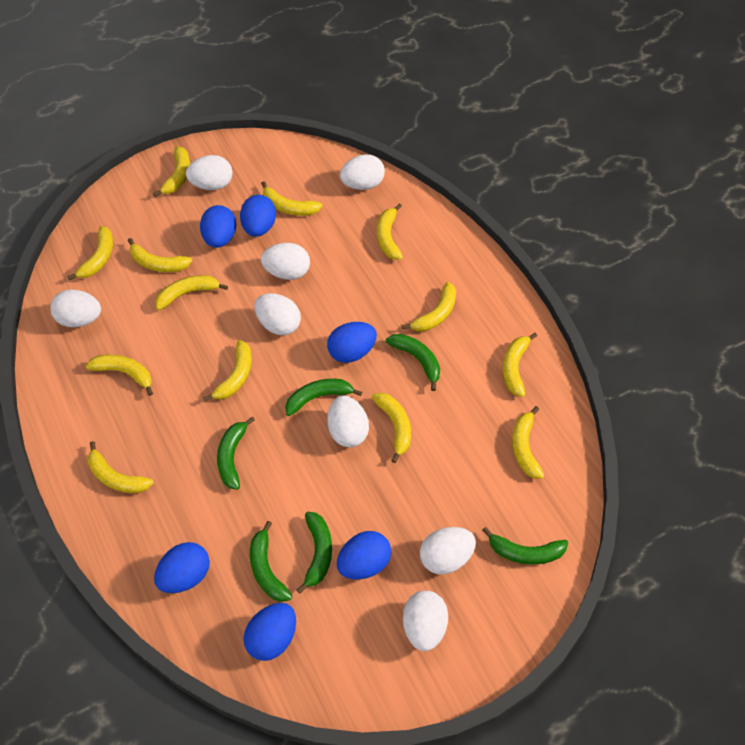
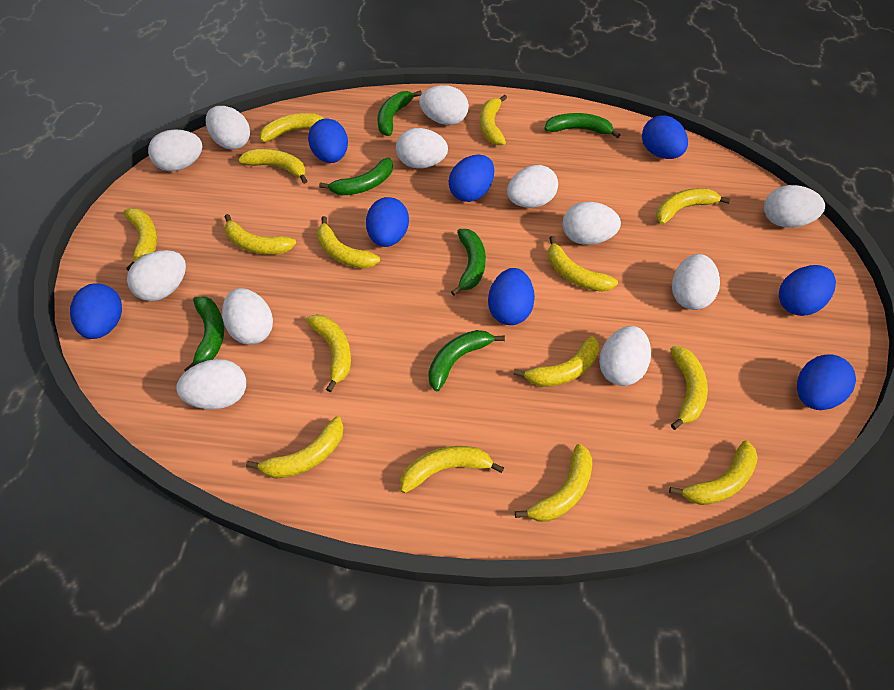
blue egg: [154,542,210,593] [200,205,236,248] [240,195,276,237] [244,603,296,661] [327,322,377,363] [337,531,391,579] = 6 -> [70,283,122,339] [308,119,348,163] [366,197,409,247] [449,155,494,202] [488,268,535,325] [642,115,688,159] [779,265,836,316] [797,354,856,410] = 8
white egg: [50,290,101,327] [186,155,232,190] [254,293,301,335] [261,243,310,280] [327,396,369,447] [340,154,385,190] [403,591,448,651] [420,527,476,574] = 8 -> [127,250,186,301] [148,129,203,171] [176,359,246,409] [206,106,250,150] [222,288,273,345] [396,128,448,168] [419,85,469,125] [507,165,558,208] [562,202,621,245] [599,326,651,386] [672,254,720,310] [764,185,825,228] = 12
yellow banana: [67,226,113,280] [86,355,153,396] [88,441,154,493] [128,238,192,272] [153,146,190,197] [155,275,228,310] [203,340,252,401] [261,181,323,216] [372,393,411,463] [377,203,403,260] [402,282,456,331] [503,333,537,397] [512,406,544,479] = 13 -> [123,208,158,271] [225,214,296,254] [238,149,307,184] [246,416,344,479] [260,113,324,142] [306,314,351,392] [317,216,380,269] [400,446,504,493] [480,95,507,145] [513,336,599,387] [515,444,592,522] [548,236,618,292] [656,188,730,224] [669,440,758,505] [670,346,708,430] = 15

